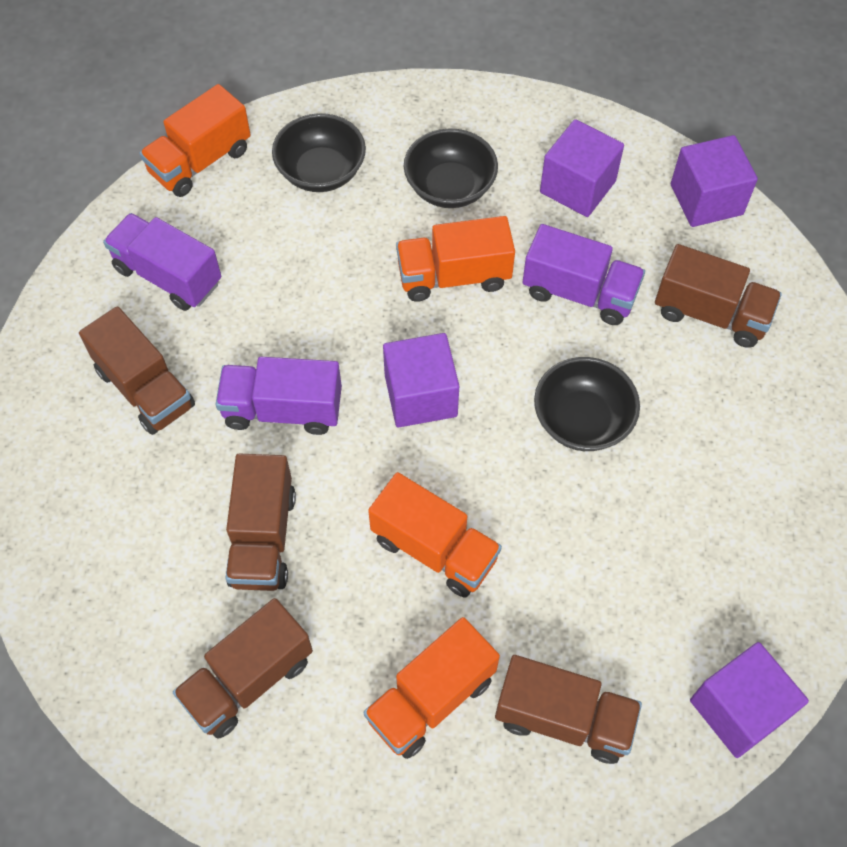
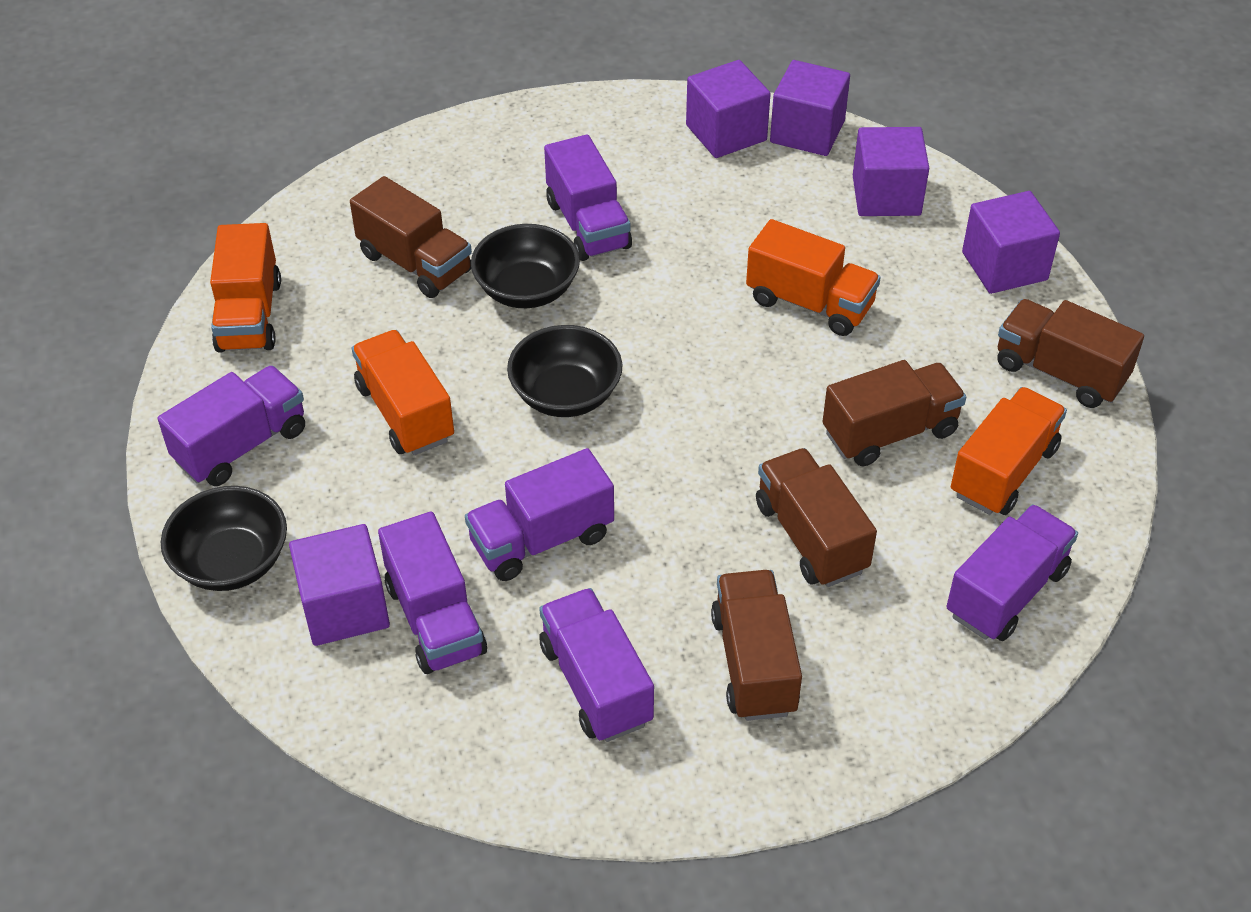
purple cube: [383,333,459,427] [540,119,624,217] [671,135,758,227] [690,642,809,758] = 4 -> [289,524,390,646] [686,60,770,158] [770,60,850,156] [853,127,929,216] [962,191,1060,294] = 5
purple truck: [103,213,221,311] [216,357,342,435] [523,224,645,325] = 3 -> [158,365,305,486] [378,512,487,674] [465,448,614,581] [539,588,654,742] [544,134,632,261] [946,504,1078,641] = 6

